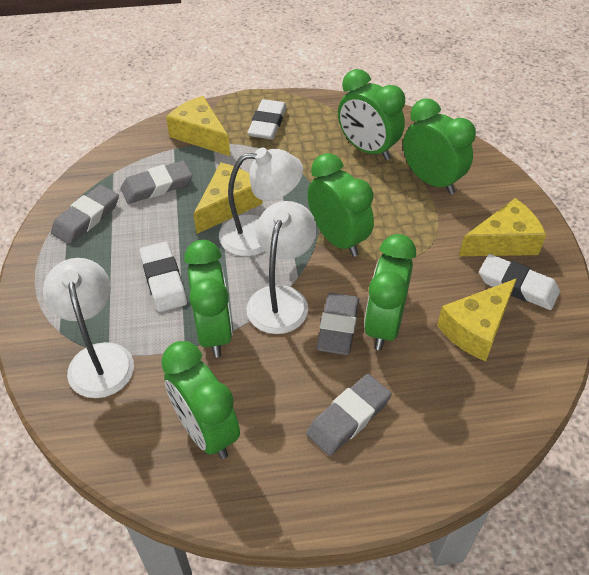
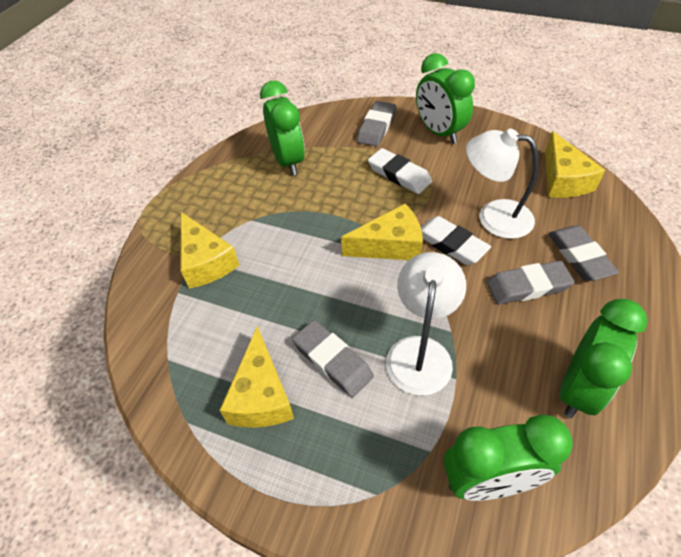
green clock: [161,341,240,459] [184,240,232,358] [307,153,374,257] [338,69,405,160] [364,234,416,350] [403,98,476,194] = 6 -> [260,81,305,176] [416,53,475,144] [444,414,573,501] [560,299,648,418] = 4
white eraser: [140,242,187,312] [248,99,287,139] [479,254,560,310] = 3 -> [368,148,432,194] [421,216,491,265] = 2
white lamp: [43,258,134,398] [219,148,303,256] [246,201,317,334] = 3 -> [386,252,466,396] [466,129,539,239] = 2

